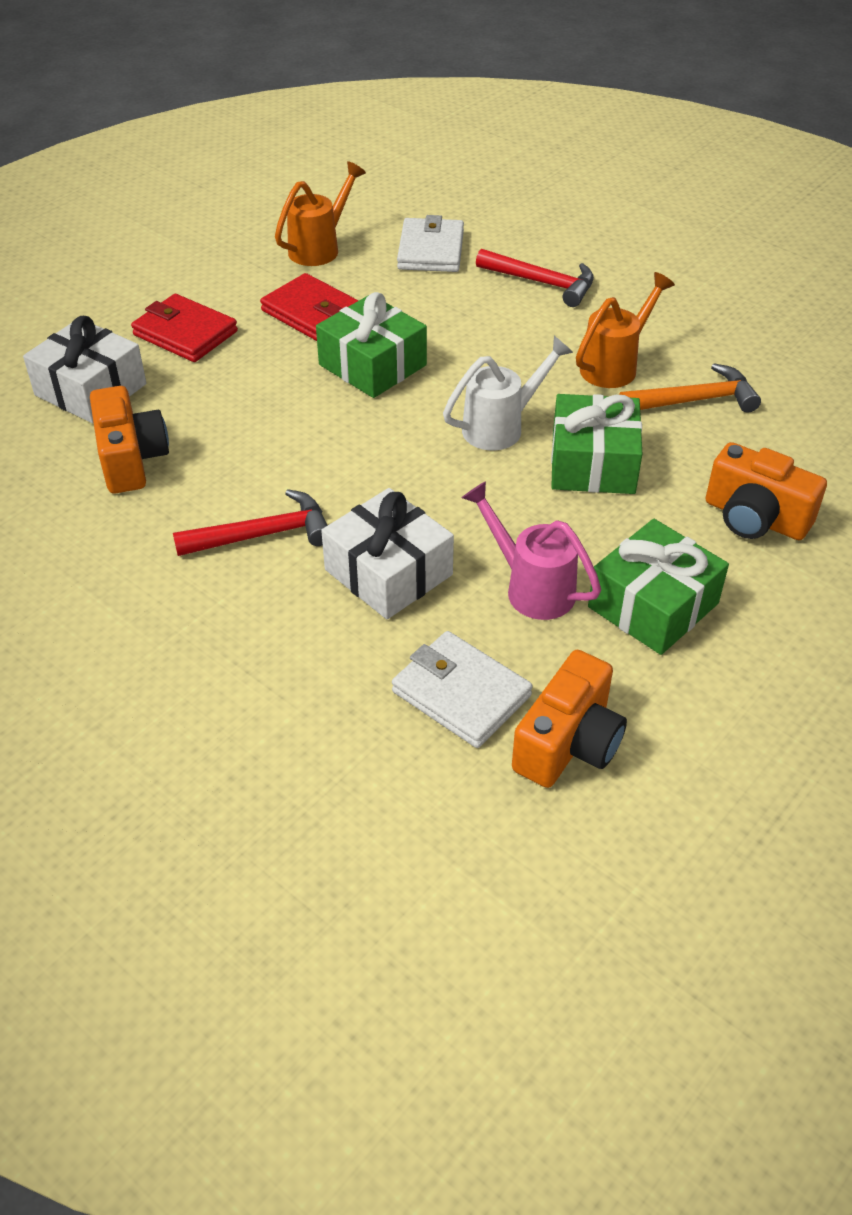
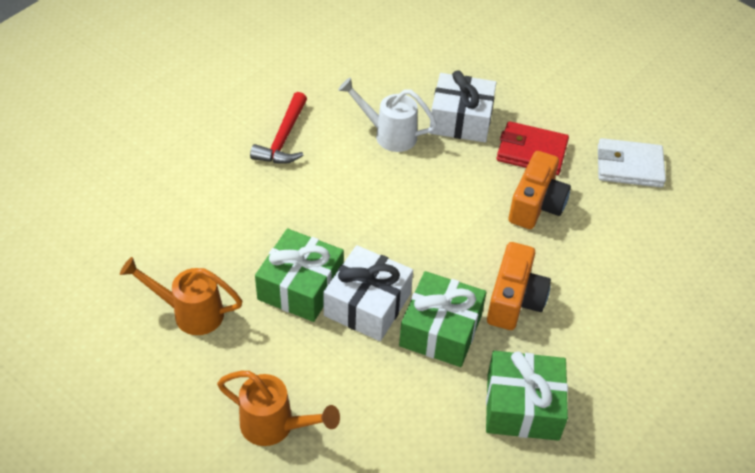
orange camera: [90,386,169,494] [512,650,627,788] [706,442,827,540] = 3 -> [487,242,551,330] [509,151,571,229] = 2
orange hammer: [619,363,761,413] = 1 -> none = 0
pink watering can: [462,481,601,620] = 1 -> none = 0
red hammer: [173,489,328,556] [476,249,594,307] = 2 -> [250,92,307,164] = 1
red wallet: [131,294,238,362] [260,273,359,341] = 2 -> [497,121,569,175] = 1
white wallet: [392,631,533,748] [397,215,464,272] = 2 -> [598,138,666,187] = 1

